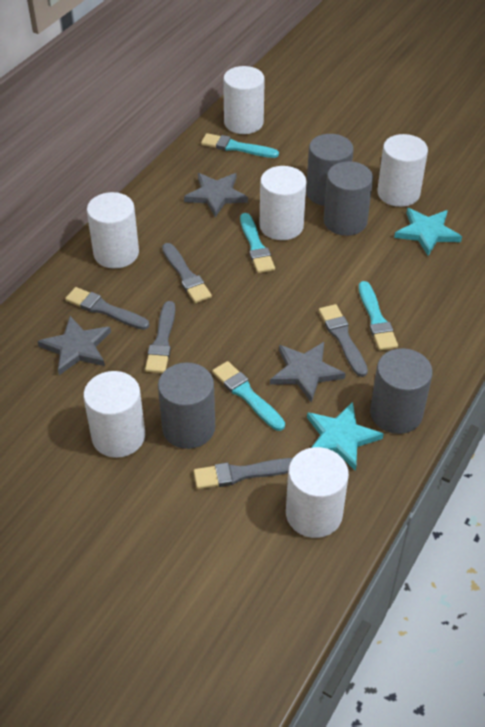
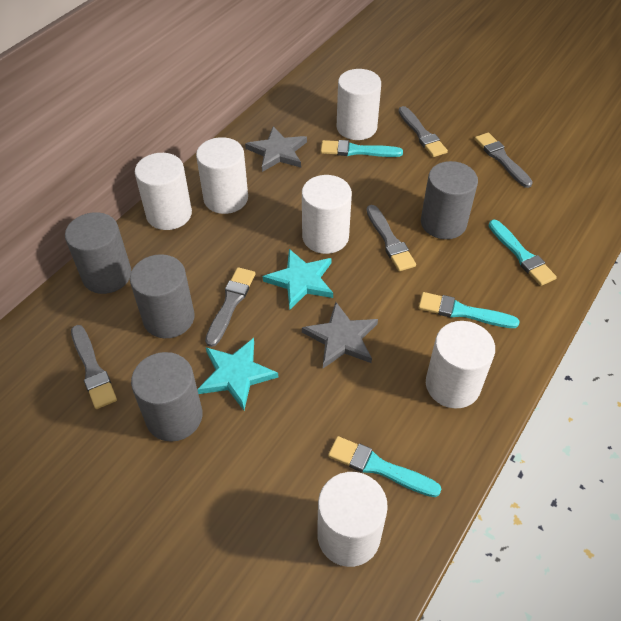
grey star: [37,316,111,375] [184,173,248,217] [270,342,346,403] = 3 -> [245,126,307,172] [302,302,378,368] = 2

